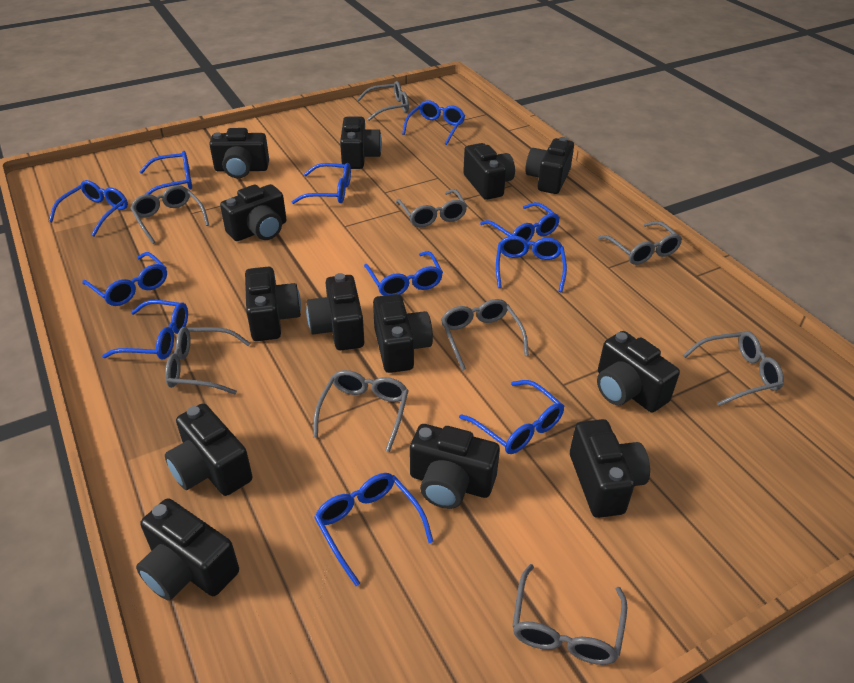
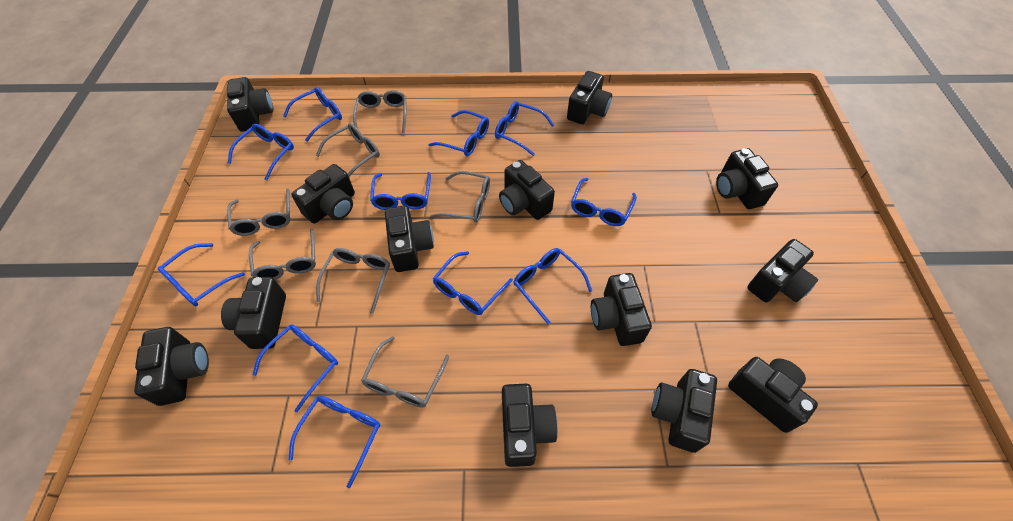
grey glasses: [130,185,209,244] [165,327,250,394] [313,370,409,452] [357,81,409,121] [396,189,467,227] [441,299,529,371] [512,564,627,665] [598,221,682,265] [683,331,784,406] = 9 -> [227,189,291,236] [249,229,316,280] [316,123,380,177] [316,248,390,314] [353,90,406,133] [361,336,449,408] [430,171,490,223] = 7

